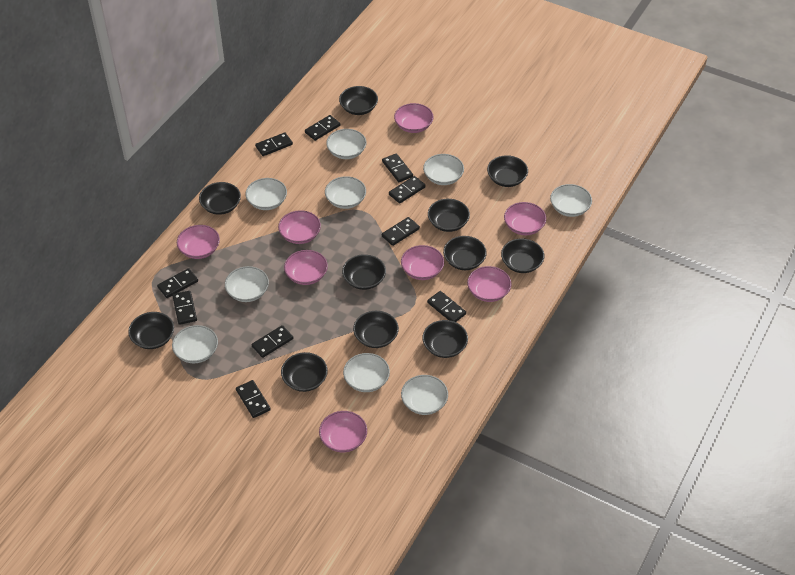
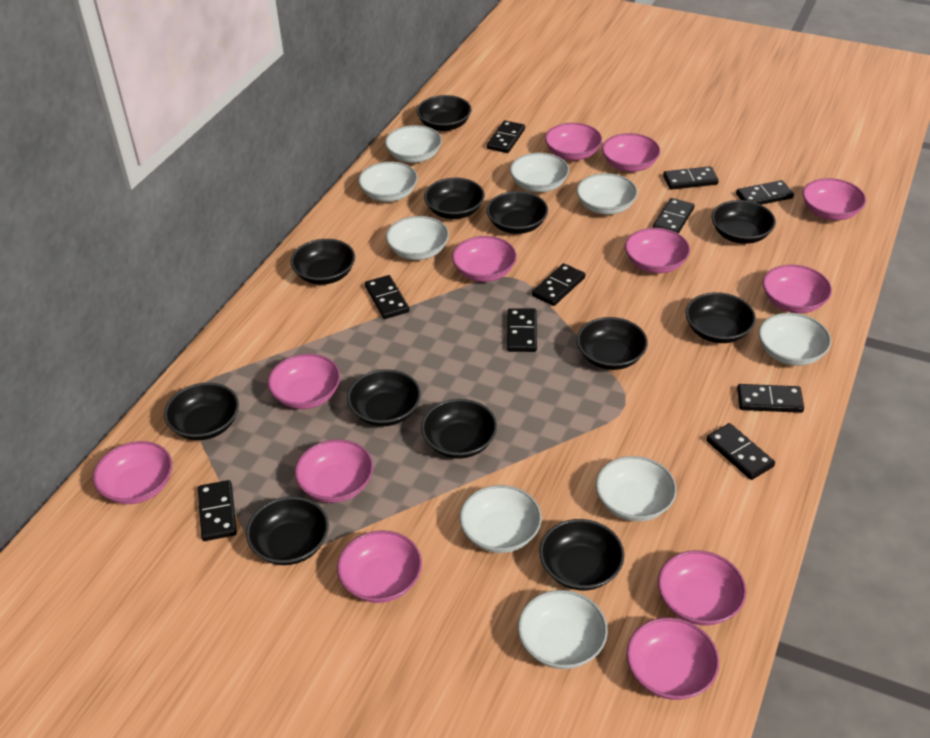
black bowl: [128,312,174,349] [199,182,241,215] [281,352,328,392] [339,86,378,115] [342,254,386,290] [353,311,399,348] [422,320,468,358] [428,199,470,232] [443,236,487,270] [487,155,528,187] [501,239,545,273] = 11 -> [164,382,239,440] [246,496,329,565] [291,239,355,285] [347,369,421,426] [416,95,472,131] [421,399,497,459] [424,178,485,219] [486,191,548,234] [539,519,624,590] [577,317,648,370] [685,292,756,343] [712,200,776,244] = 12
pink bowl: [177,225,220,259] [278,210,321,244] [284,250,328,285] [319,411,367,453] [394,103,434,133] [401,245,444,280] [467,266,512,302] [504,202,546,235] = 8 -> [93,441,172,504] [268,354,341,409] [295,439,373,503] [337,530,422,603] [452,236,517,282] [545,123,602,160] [602,133,661,172] [625,228,690,273] [626,617,719,700] [658,550,746,626] [763,265,832,313] [802,178,866,220] = 12

